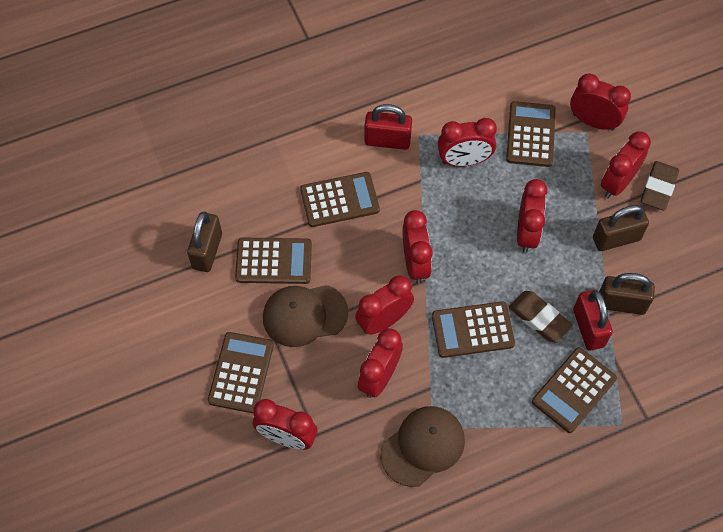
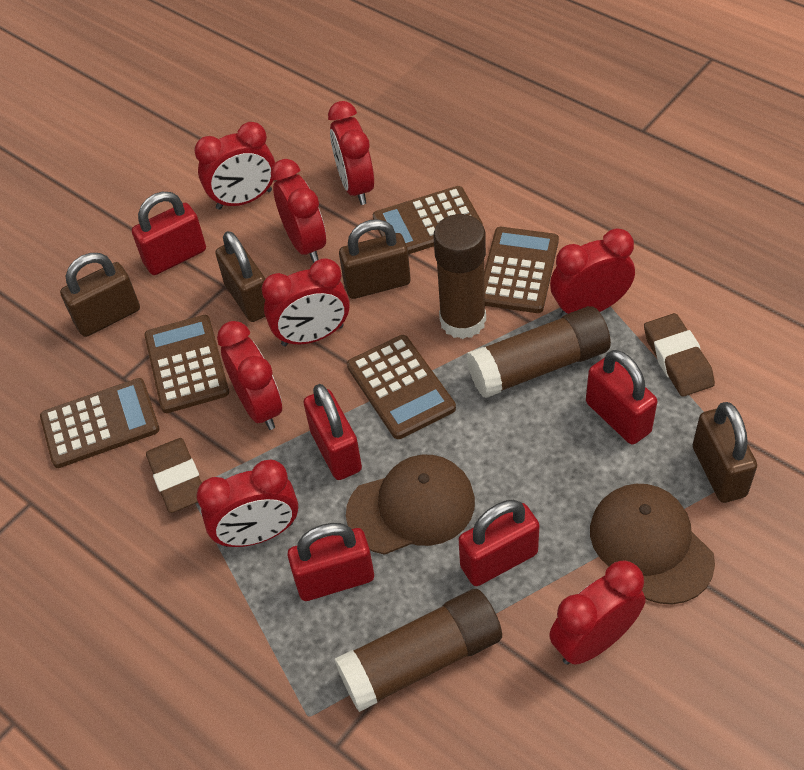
brown calculator: [208,332,274,413] [235,238,312,284] [300,172,380,227] [432,301,515,358] [506,101,556,167] [532,347,617,433] = 6 -> [40,378,160,468] [144,315,229,413] [347,335,456,439] [373,186,483,254] [484,227,559,313] = 5
brown glue stick: none = 0 -> [335,589,502,712] [434,214,486,339] [467,306,611,398] = 3
brown padlock: [187,211,222,272] [593,205,649,251] [599,273,655,315] = 3 -> [60,253,140,337] [215,231,265,322] [339,219,410,299] [693,402,757,503] = 4
red padlock: [365,104,412,150] [573,290,613,351] = 2 -> [132,192,206,275] [287,523,374,601] [304,384,362,480] [458,500,540,586] [586,350,658,444] = 5

